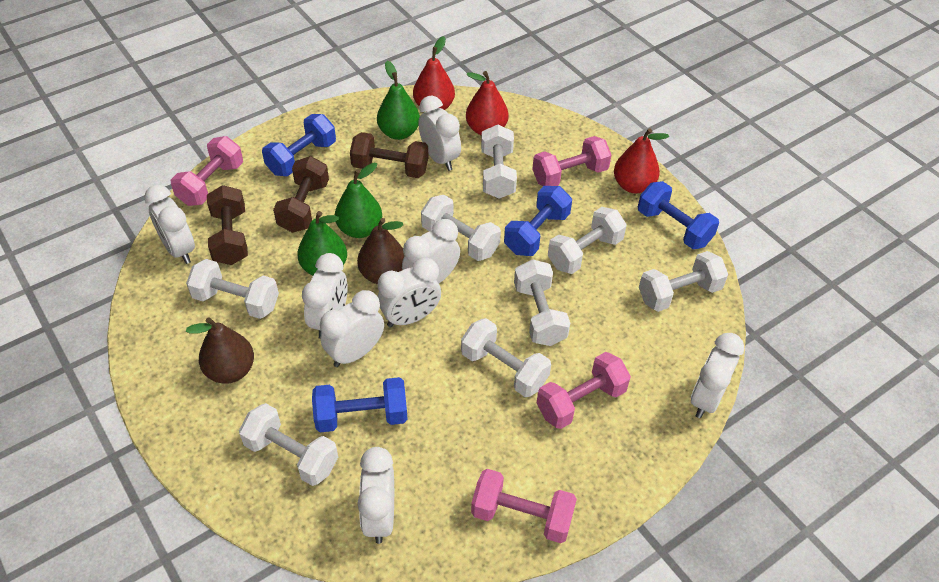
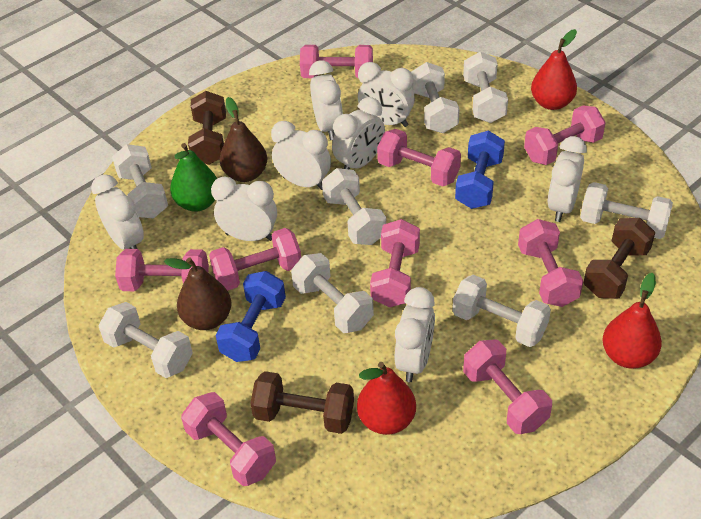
blue dumbbell: [262,114,336,176] [312,377,408,432] [504,186,572,256] [638,181,719,249] = 4 -> [216,271,286,362] [455,131,505,209] = 2
green pear: [297,211,347,275] [335,163,382,238] [377,61,420,140] = 3 -> [170,143,217,212] = 1
pink dumbbell: [171,136,243,206] [471,469,577,543] [532,136,611,186] [537,352,631,429] = 4 -> [115,249,209,291] [181,392,276,486] [209,228,301,291] [300,45,373,79] [370,219,420,307] [377,129,461,186] [463,339,552,434] [518,219,583,307] [524,106,606,165] = 9

